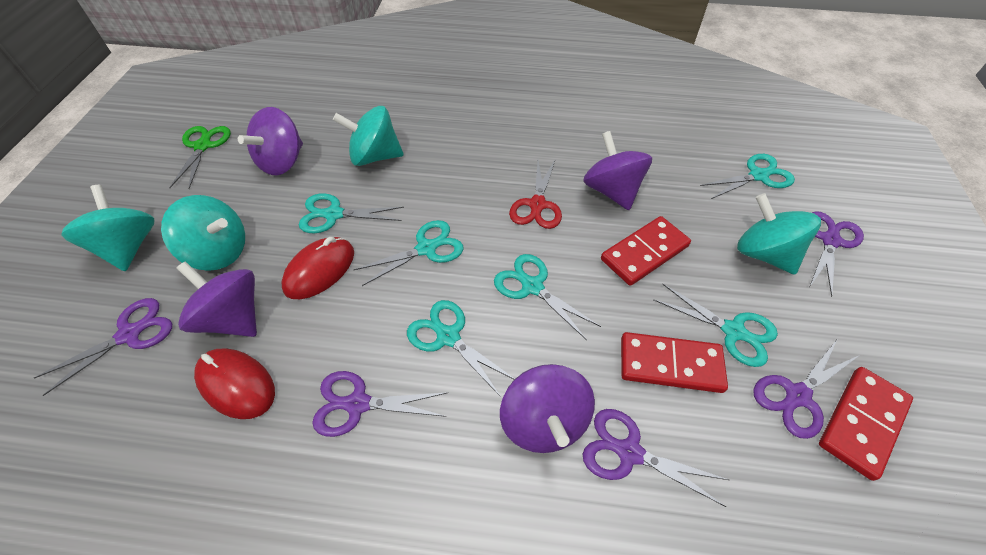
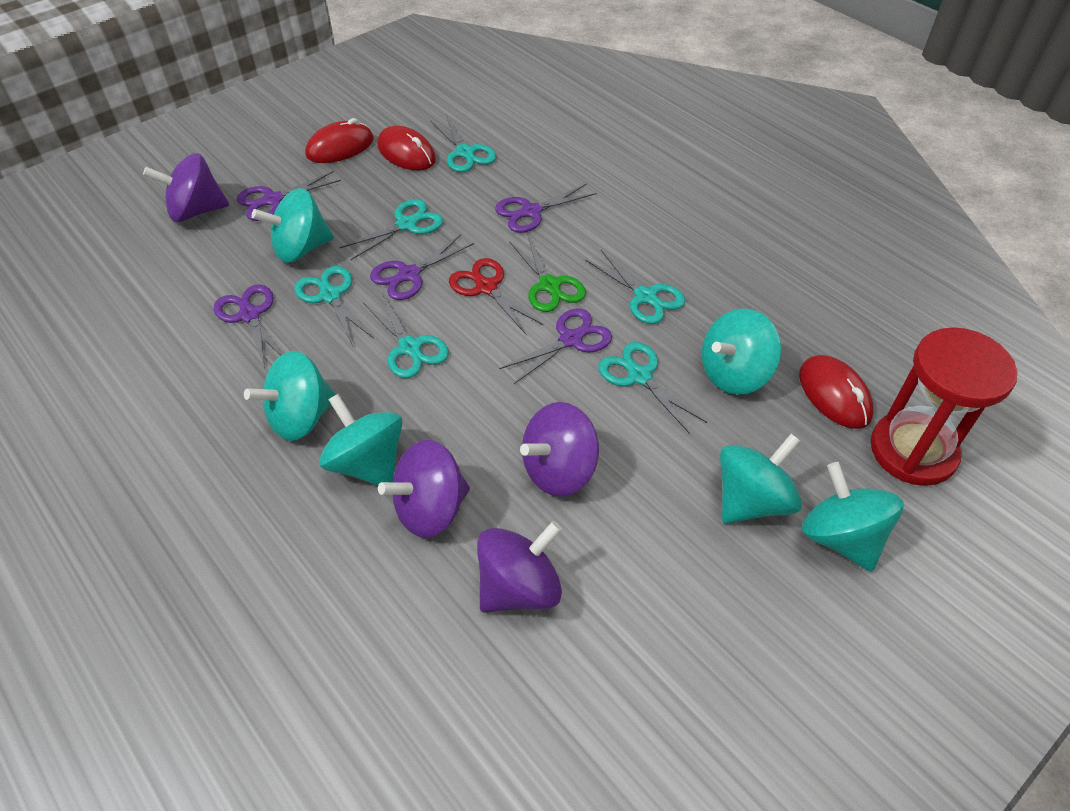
red domino: [601,216,691,286] [621,332,728,393] [819,367,913,481] = 3 -> none = 0
red hourglass: none = 0 -> [870,327,1017,486] = 1
red mouse: [194,348,275,419] [281,237,354,299] = 2 -> [305,118,374,163] [377,125,436,170] [799,355,874,429] = 3
turquoise spinning top: [61,185,155,271] [161,195,245,271] [333,106,403,166] [737,193,821,274] = 4 -> [244,351,336,441] [252,188,334,263] [319,394,403,485] [702,308,781,395] [720,434,802,524] [802,462,904,572] = 6

